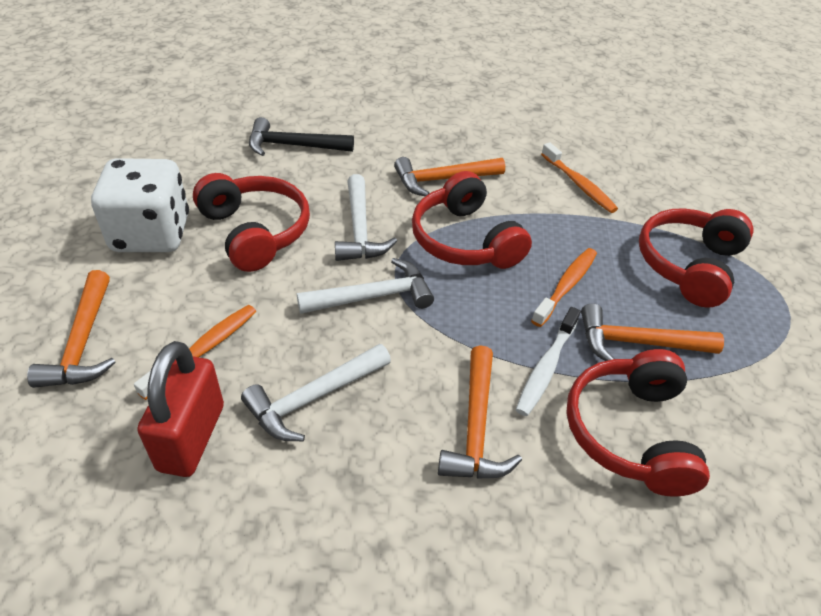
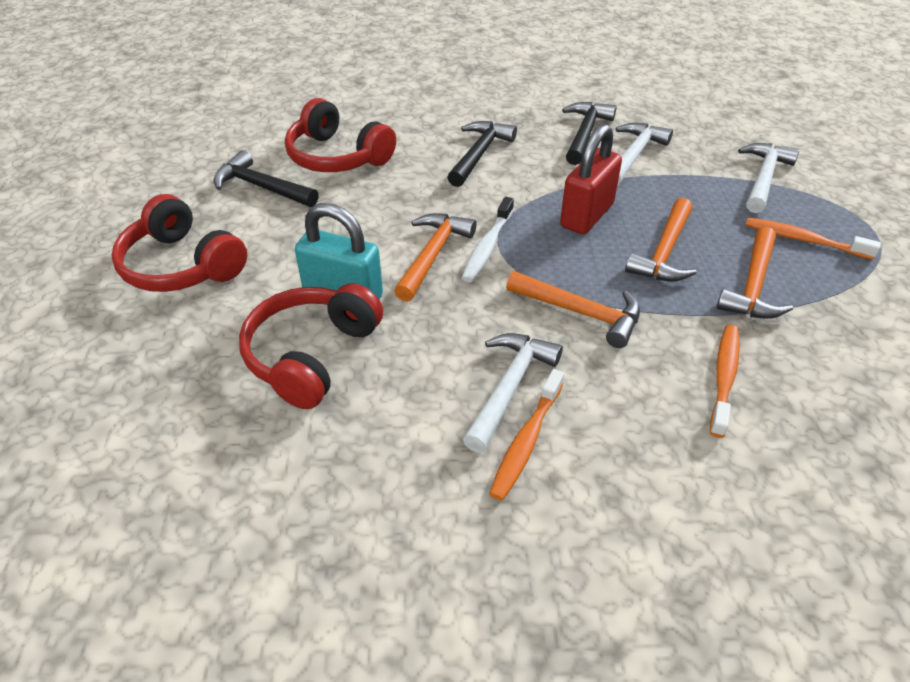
black hammer: [249,117,354,156] = 1 -> [214,150,319,207] [447,121,517,187] [562,102,617,165] = 3
red headphones: [193,173,310,272] [412,171,532,269] [566,349,710,497] [639,208,753,308] = 4 -> [111,194,247,292] [239,283,383,409] [285,98,396,172] = 3
turquoise padlock: none = 0 -> [295,203,383,299] = 1
white dice: [91,158,189,252] = 1 -> none = 0

